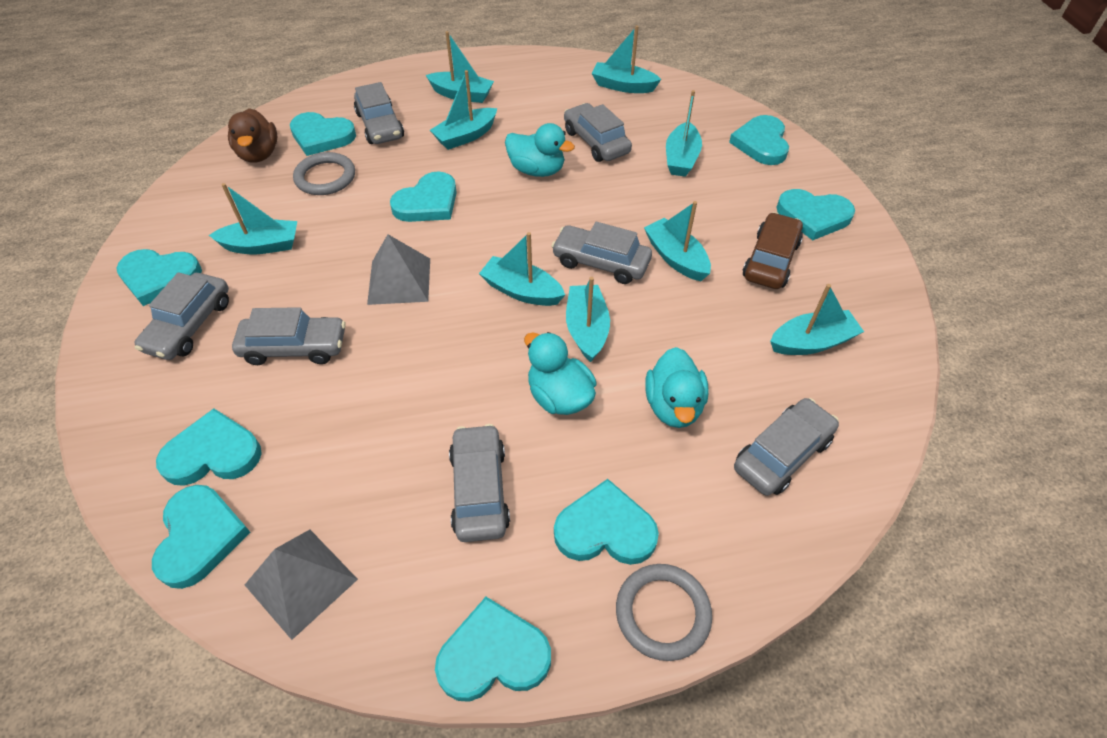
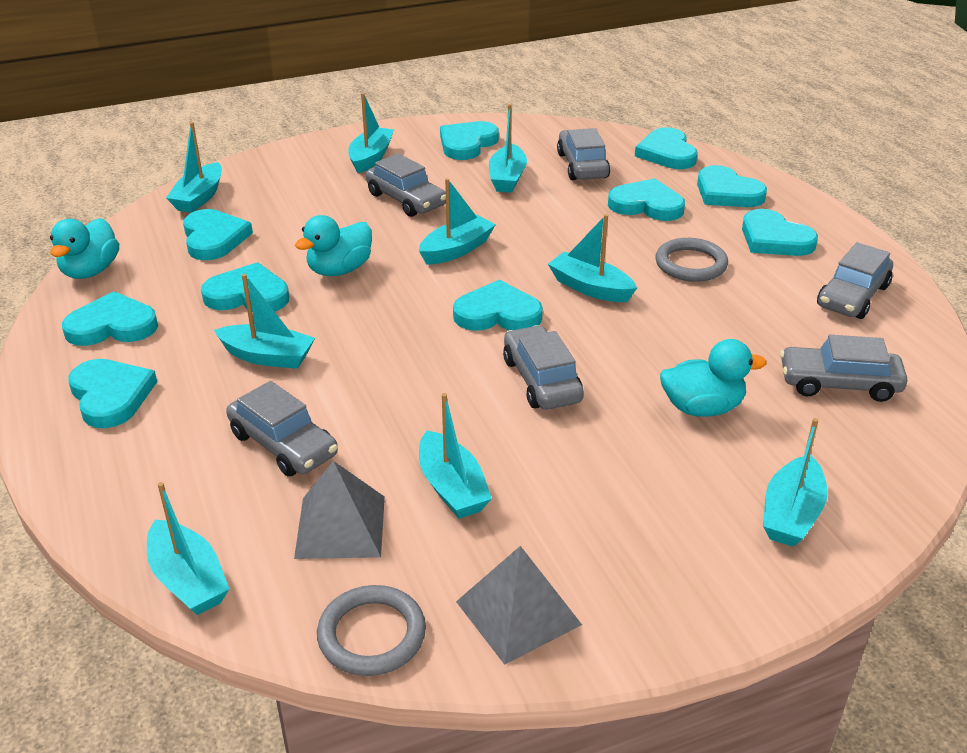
brown car: [742,212,803,289] = 1 -> none = 0
brown duck: [228,108,277,163] = 1 -> none = 0
grey car: [135,272,229,360] [232,307,346,365] [354,82,404,144] [449,424,510,542] [551,222,652,284] [564,103,632,162] [734,398,839,496] = 7 -> [226,381,338,477] [366,153,446,217] [503,325,584,410] [557,128,610,180] [780,335,907,402] [817,242,893,319] = 6
turquoise heart: [116,249,202,306] [152,485,251,589] [156,408,262,486] [290,112,356,156] [390,172,457,222] [435,597,551,702] [554,479,659,565] [729,115,789,165] [776,189,855,240] = 9 -> [62,291,158,346] [68,359,157,428] [183,209,253,260] [201,262,289,312] [440,121,499,160] [453,280,543,331] [608,178,685,221] [635,128,698,169] [697,165,767,207] [742,209,818,256] = 10

